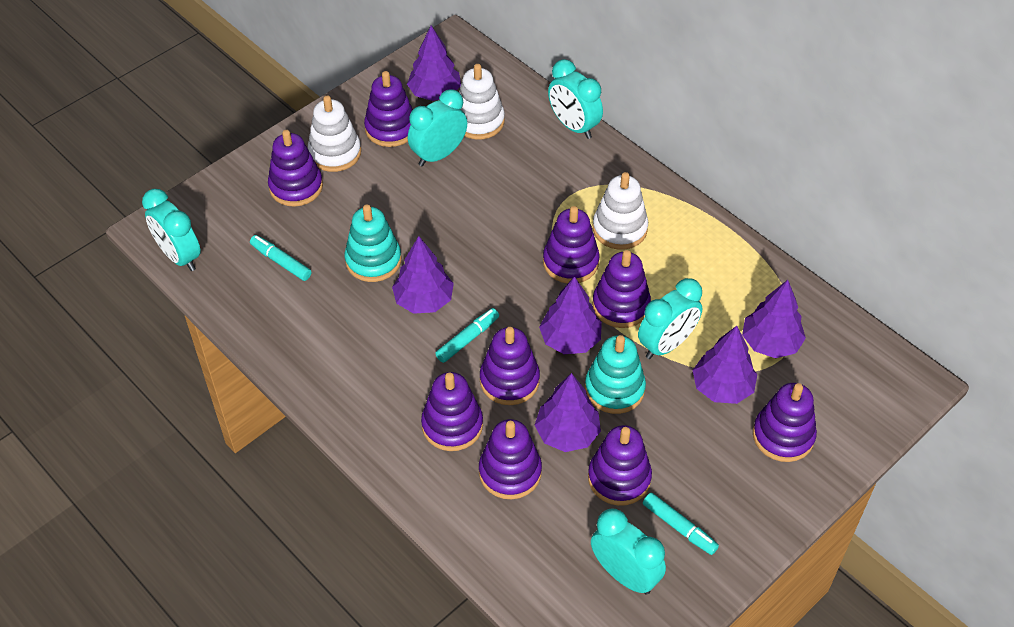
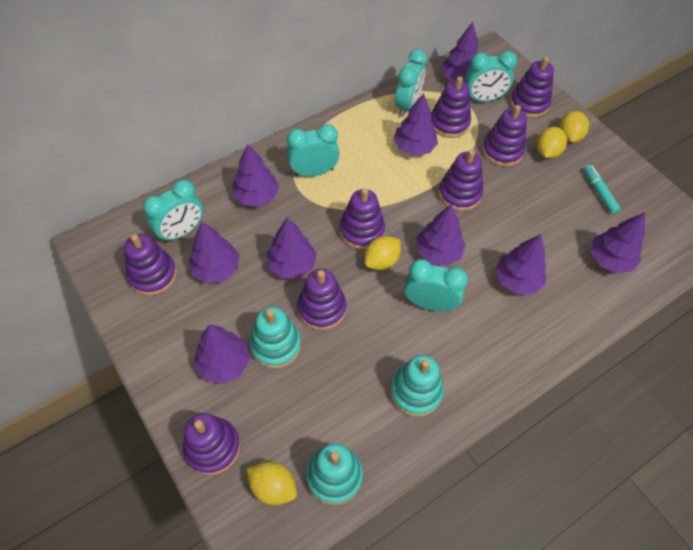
purple stacking toy: [268,130,323,207] [364,71,413,147] [421,372,483,451] [479,419,542,499] [480,327,540,405] [543,206,599,283] [588,425,652,506] [592,250,651,328] [753,383,817,462] = 9 -> [124,234,177,296] [183,413,240,475] [297,269,346,330] [339,188,385,250] [431,76,471,138] [438,150,483,211] [482,105,527,167] [510,57,554,118] = 8
purple tree: [392,236,454,314] [407,26,461,101] [535,373,601,452] [539,276,602,354] [692,326,757,404] [742,280,806,358] = 6 -> [188,222,240,283] [194,324,250,384] [232,144,279,207] [266,217,317,278] [393,93,438,156] [416,204,466,266] [441,22,479,82] [495,234,546,294] [591,212,645,273] = 9
turquoise marker: [250,235,312,281] [435,308,499,363] [643,493,719,555] = 3 -> [584,165,621,214] = 1
turquoise stacking toy: [345,204,401,282] [585,335,646,414] = 2 -> [250,307,301,369] [306,443,363,505] [390,355,444,417] = 3
white stacking toy: [308,96,361,172] [459,64,505,139] [593,172,648,250] = 3 -> none = 0
yellow lemon: none = 0 -> [247,462,297,505] [365,236,401,270] [537,127,567,159] [559,111,589,143] = 4

